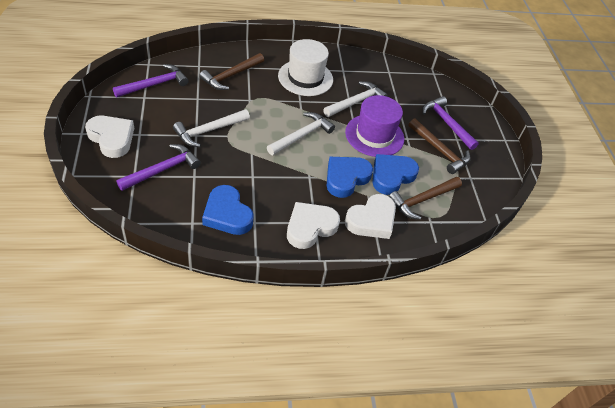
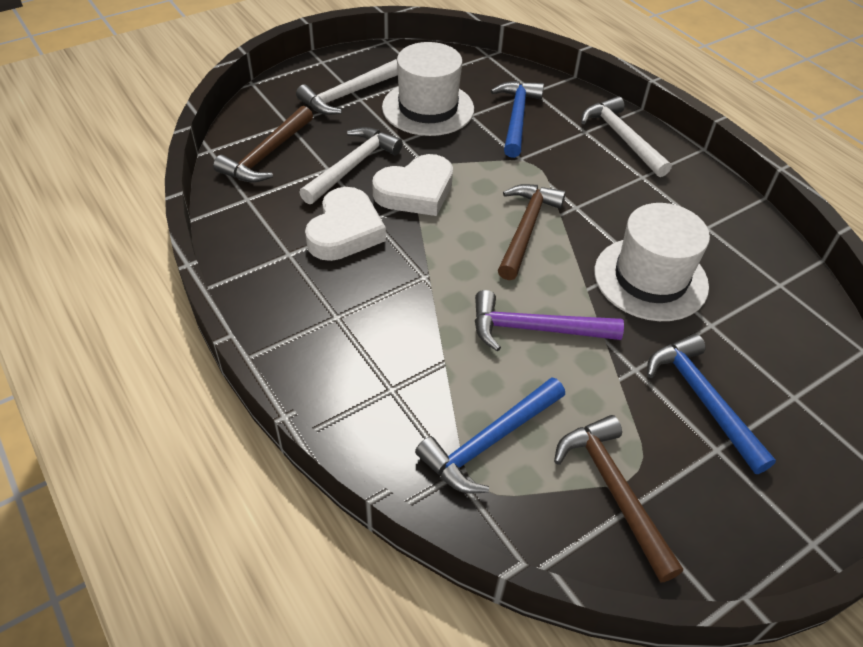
blue hammer: none = 0 -> [415,377,565,493] [491,81,544,158] [647,334,776,474] = 3
blue heart: [202,185,254,235] [326,157,373,198] [372,154,419,195] = 3 -> none = 0
purple hammer: [113,64,189,98] [116,144,201,191] [422,96,479,150] = 3 -> [475,290,624,351] = 1
purple hat: [345,95,404,157] = 1 -> none = 0
white hat: [278,39,333,96] = 1 -> [382,42,474,136] [594,203,710,321] = 2
white heart: [85,116,134,158] [287,202,340,249] [345,194,396,239] = 3 -> [305,187,386,261] [372,154,453,216] = 2

